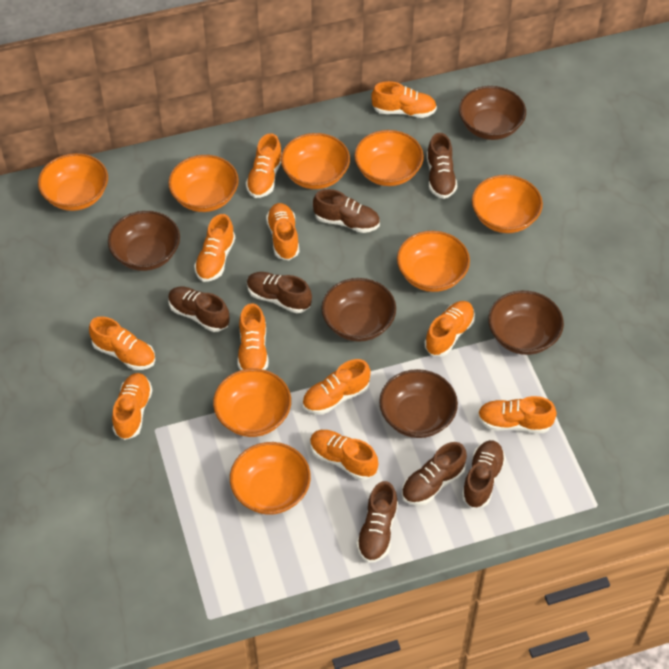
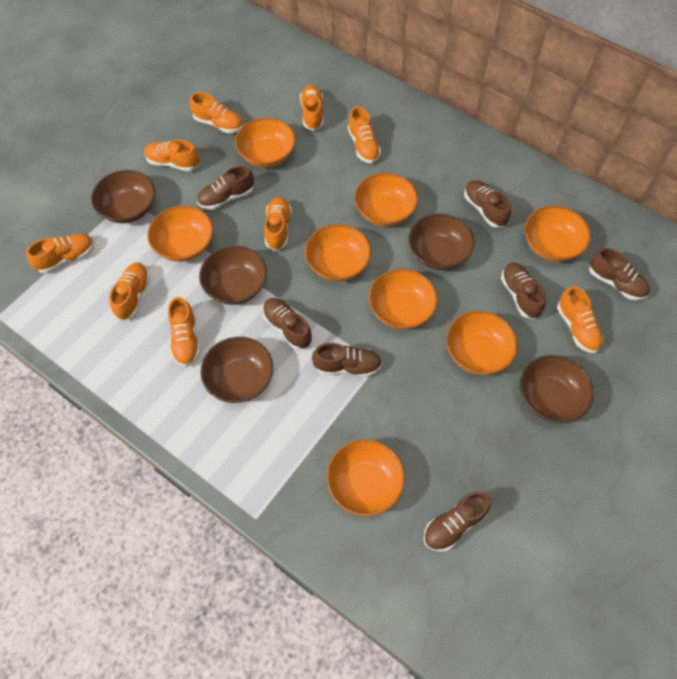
orange shoe: [89,316,155,370] [112,373,153,440] [194,214,235,282] [237,303,268,370] [246,133,282,198] [266,203,299,261] [302,359,371,415] [310,430,378,480] [371,81,437,118] [425,301,475,357] [478,396,557,433] = 11 -> [26,234,94,273] [109,262,150,321] [144,140,199,171] [168,297,200,367] [189,92,243,133] [264,197,292,251] [300,85,324,131] [348,107,381,163] [557,286,604,353] = 9

